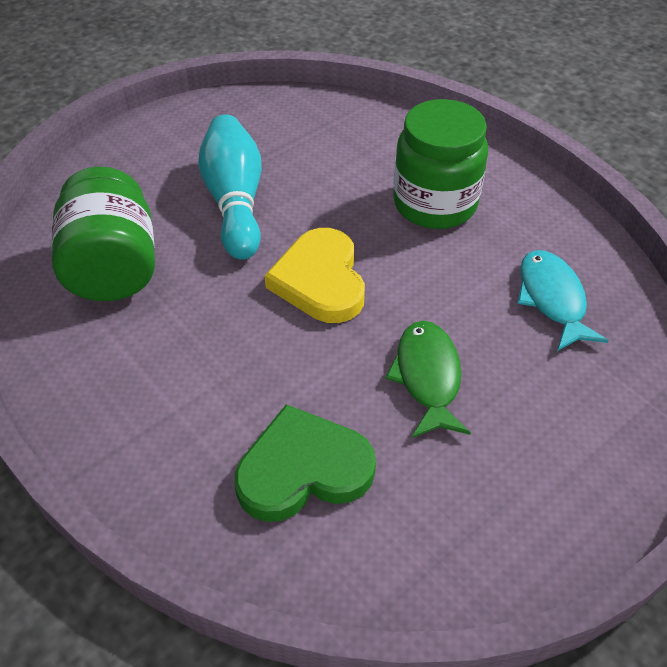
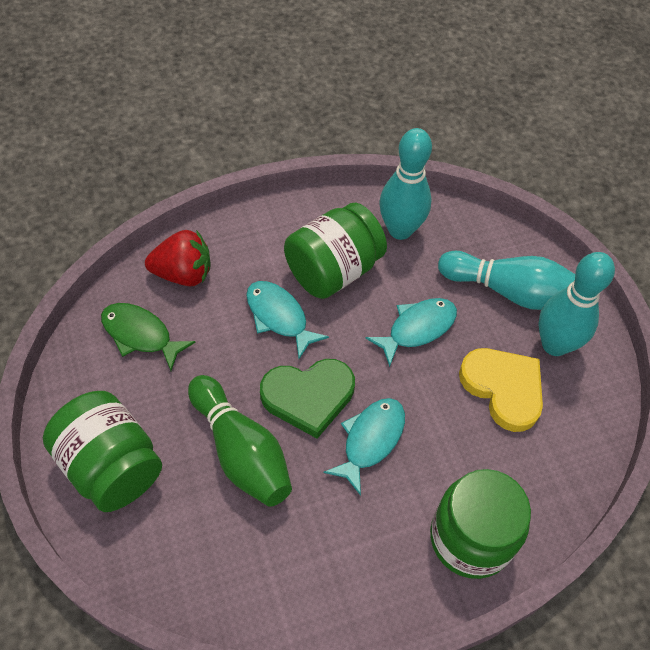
green bowling pin: none = 0 -> [188,375,292,507] = 1
green jar: [51,167,155,301] [393,99,488,229] = 2 -> [43,391,162,512] [284,203,387,299] [430,469,531,579] = 3
red strawberry: none = 0 -> [145,230,210,287] = 1
turquoise bowling pin: [198,114,262,260] = 1 -> [379,128,432,240] [438,251,575,310] [538,252,615,356] = 3
turquoise fish: [517,250,609,351] = 1 -> [246,281,329,359] [324,398,405,496] [365,298,457,367] = 3

